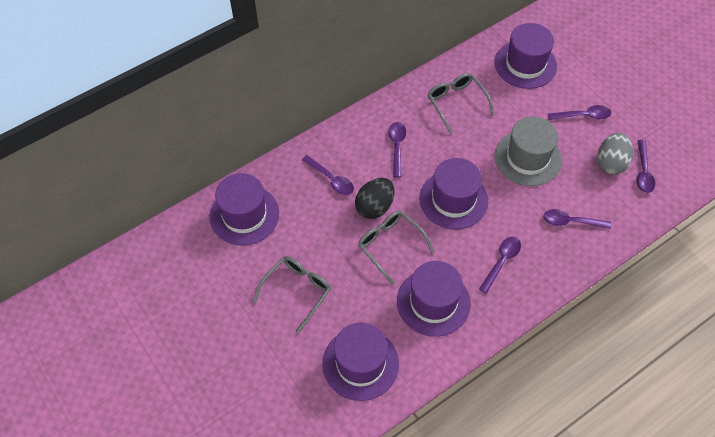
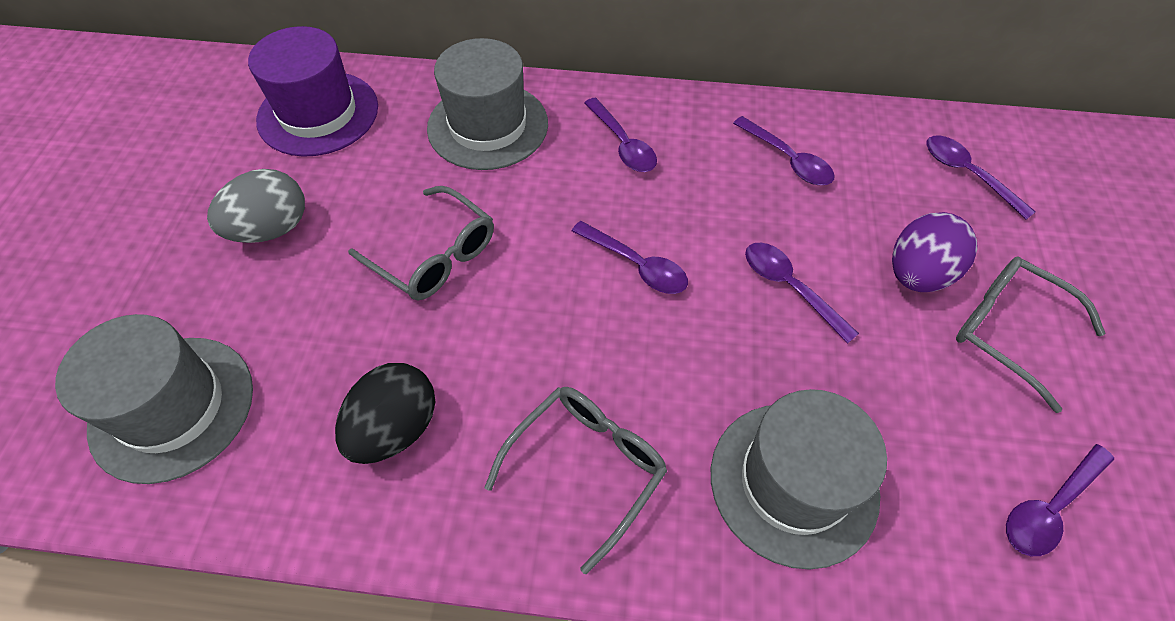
grey hat: [495,116,562,186] = 1 -> [55,314,253,484] [427,38,548,170] [711,389,887,570] = 3
purple egg: none = 0 -> [892,212,978,292] = 1
purple hat: [210,173,279,245] [322,322,399,401] [397,261,471,337] [420,158,488,229] [495,23,557,89] = 5 -> [248,26,378,157] = 1

